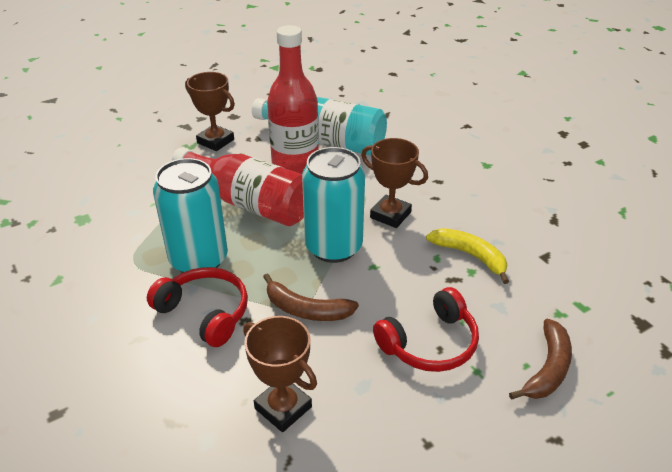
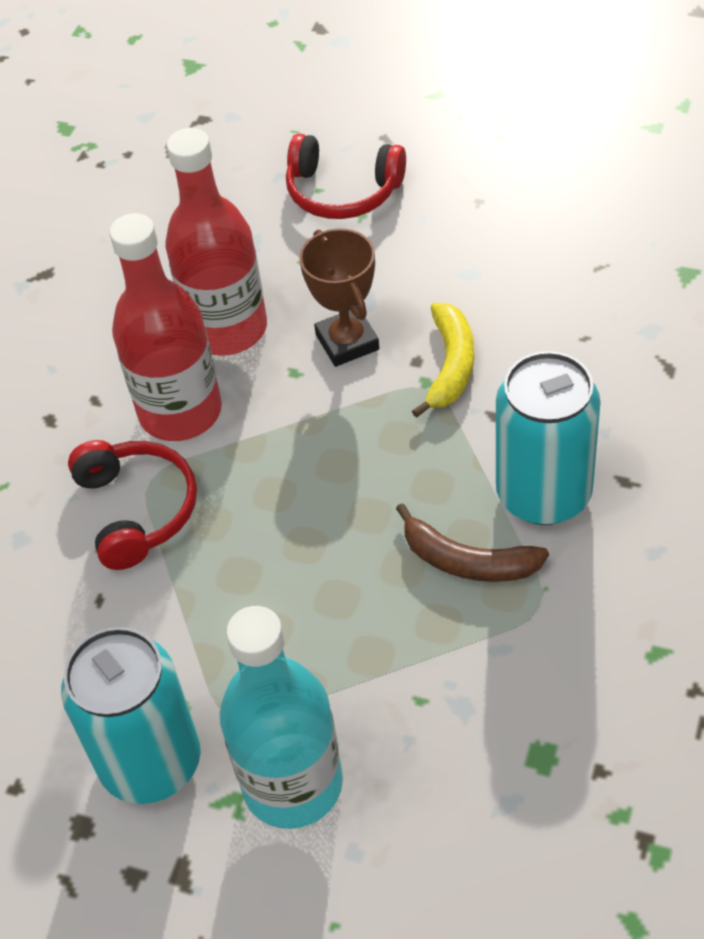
brown banana: [263,273,359,321] [509,319,572,400] = 2 -> [396,503,549,582] = 1
brown trophy: [185,72,235,151] [243,316,317,432] [361,138,428,228] = 3 -> [299,228,379,367] = 1

